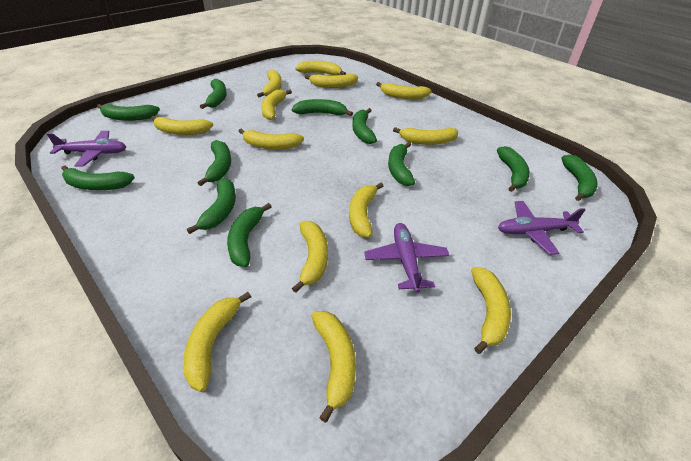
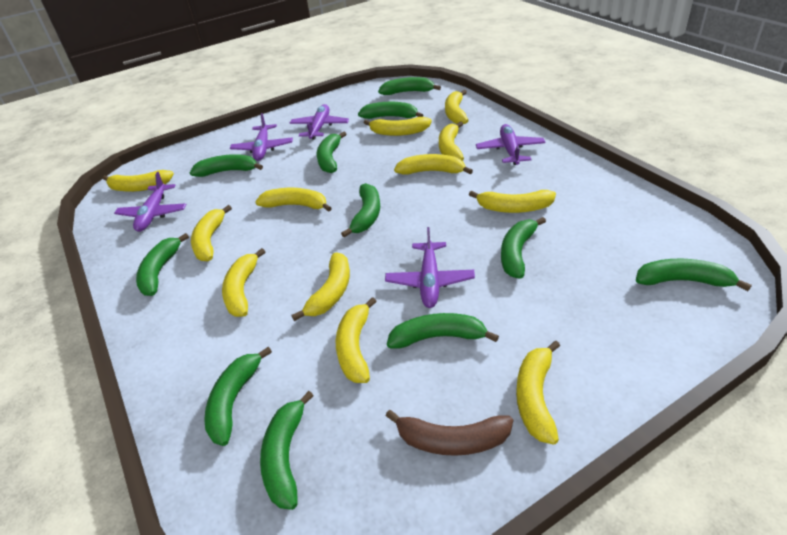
brown banana: none = 0 -> [386,410,513,456] = 1
purple plane: [47,131,126,167] [364,223,449,293] [498,201,586,255] = 3 -> [114,172,187,232] [230,113,293,161] [290,104,349,140] [385,227,475,308] [476,124,545,165] = 5
yellow banana: [151,115,213,135] [183,292,251,392] [239,129,304,149] [257,70,282,98] [261,89,292,120] [292,221,328,293] [295,61,346,75] [305,74,358,88] [312,311,356,423] [349,183,383,238] [376,82,431,99] [393,127,458,145] [471,267,511,354] = 13 -> [103,170,174,192] [191,205,232,262] [222,248,265,317] [255,188,332,212] [292,253,350,321] [335,297,377,383] [364,117,432,136] [394,154,473,174] [439,121,464,161] [445,90,468,124] [469,190,556,213] [516,341,560,445] = 12

